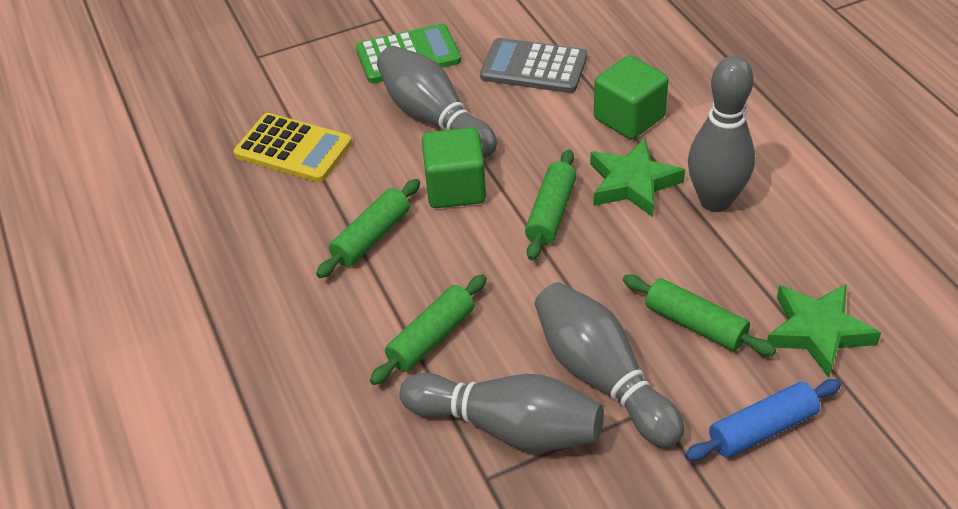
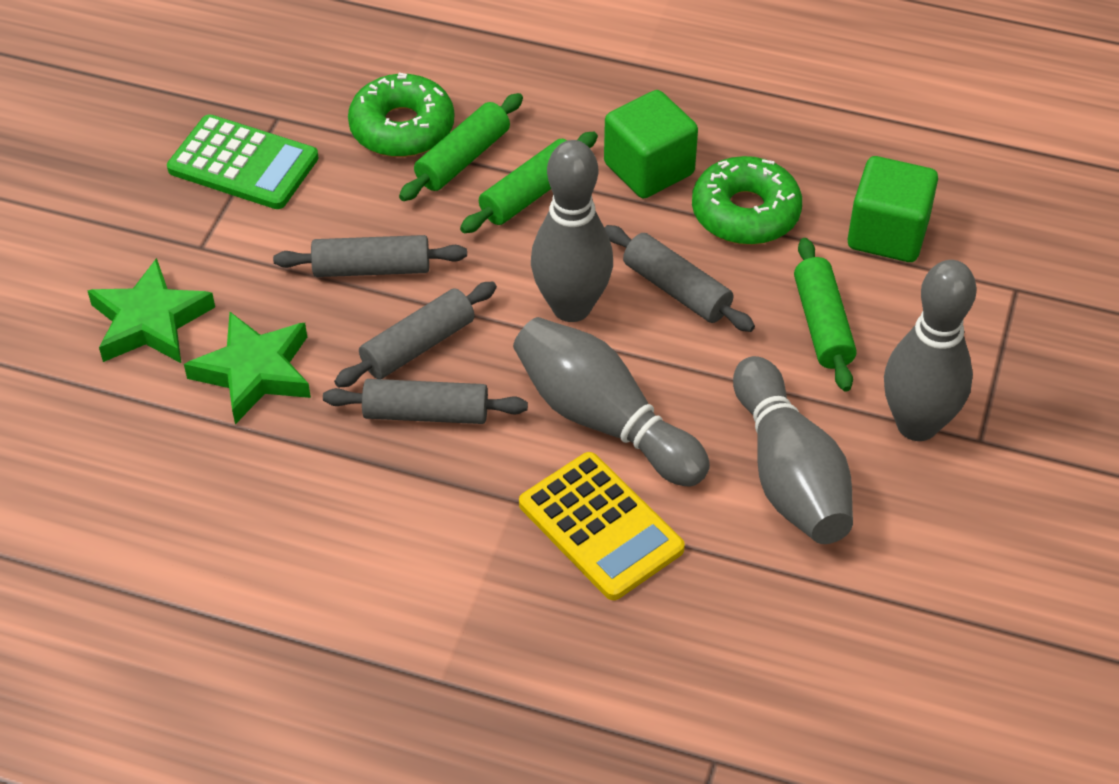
blue rolling pin: [685,379,841,461] = 1 -> none = 0
green donut: none = 0 -> [348,73,454,157] [692,156,802,245] = 2
green rolling pin: [316,179,420,278] [370,274,487,385] [525,150,576,260] [623,275,776,356] = 4 -> [399,93,523,201] [460,132,598,233] [794,238,857,391] = 3
grey calculator: [480,38,587,93] = 1 -> none = 0
grey rolling pin: none = 0 -> [273,235,467,277] [323,379,528,424] [334,281,497,388] [605,225,755,332] = 4

